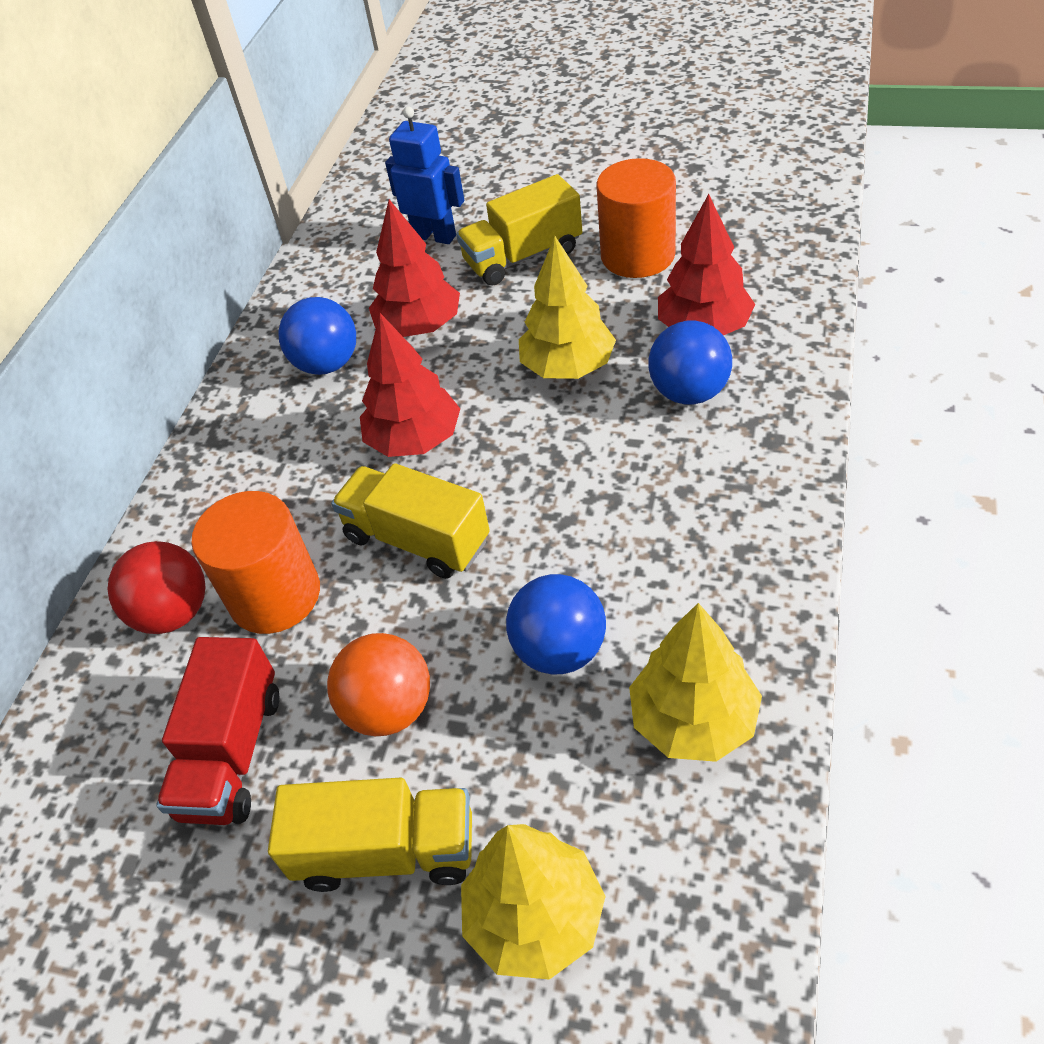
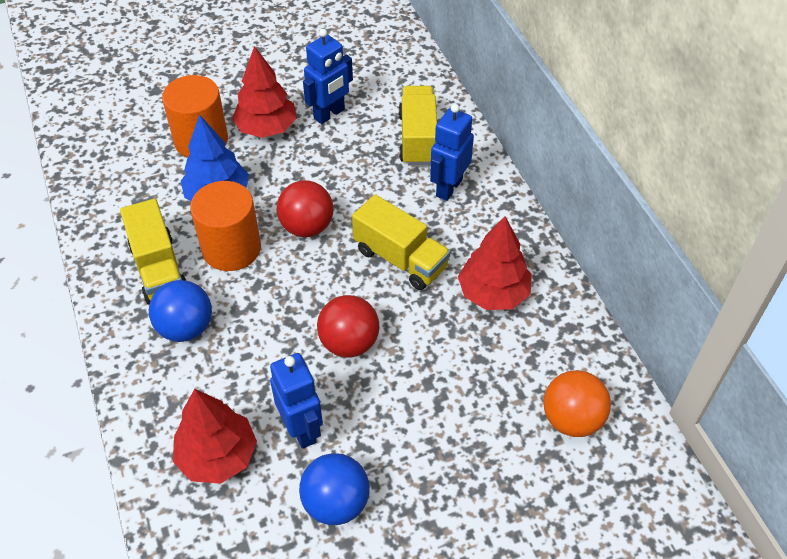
blue ball: [278,297,356,375] [506,574,606,674] [648,321,732,404] = 3 -> [149,280,212,342] [299,453,370,525] = 2
blue robot: [385,106,464,244] = 1 -> [270,353,323,449] [303,29,353,124] [430,104,474,201] = 3
blue tree: none = 0 -> [181,114,249,201] = 1
red ball: [108,541,206,634] = 1 -> [277,180,333,237] [317,295,379,357] = 2
red truck: [156,637,279,825] = 1 -> none = 0
yellow tree: [461,824,606,980] [519,236,616,379] [629,603,762,762] = 3 -> none = 0

